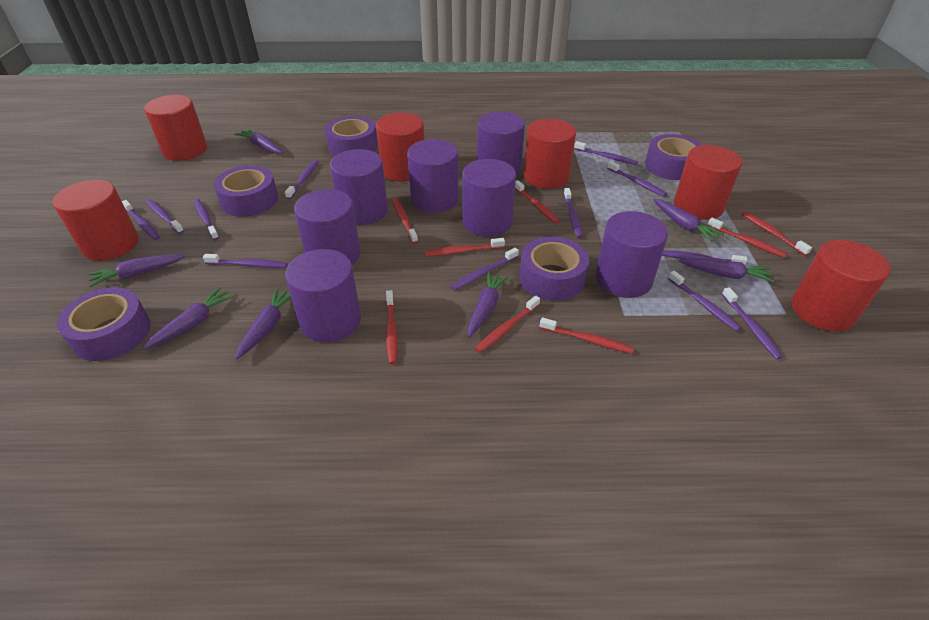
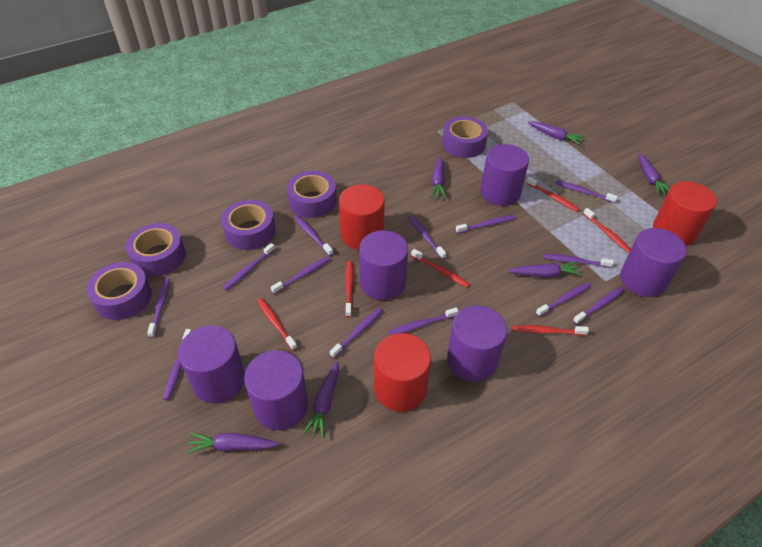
purple carrot: [88,254,185,287] [143,287,235,350] [234,128,283,154] [235,288,291,360] [468,271,509,337] [653,199,724,242] [679,258,774,282] = 7 -> [186,432,279,454] [303,361,339,439] [430,156,446,199] [508,261,582,278] [528,121,585,145] [638,153,670,195] = 6
purple cylinder: [285,249,361,342] [294,189,360,265] [330,149,388,225] [407,139,459,213] [462,159,516,236] [477,112,525,176] [596,211,668,298] = 7 -> [178,325,245,403] [244,350,308,430] [359,230,408,300] [447,305,507,381] [480,144,529,206] [620,228,687,297] = 6
purple toothbrush: [122,200,160,240] [145,199,184,234] [194,199,219,240] [203,254,287,268] [285,160,319,199] [450,248,519,290] [564,188,583,238] [574,141,638,165] [607,161,667,197] [662,250,747,265] [668,271,741,332] [722,287,783,359] = 12 -> [147,278,170,338] [163,329,191,400] [223,243,275,290] [271,256,330,294] [294,215,333,256] [330,308,383,358] [388,307,459,335] [408,215,446,259] [456,215,515,234] [536,282,591,317] [543,254,614,268] [556,180,618,203] [573,287,624,324] = 13
red cylinder: [53,180,139,261] [144,95,207,161] [376,113,424,182] [524,119,576,189] [674,145,742,220] [792,240,890,331] = 6 -> [339,184,385,250] [374,333,431,412] [653,181,717,246] = 3
red toothbrush: [386,290,398,364] [392,198,418,243] [425,238,505,256] [475,296,540,353] [515,180,560,224] [540,317,634,354] [708,218,787,258] [741,211,812,256] = 8 -> [257,298,297,351] [345,261,354,317] [411,249,470,288] [512,325,589,335] [526,177,580,212] [583,208,631,253] = 6

